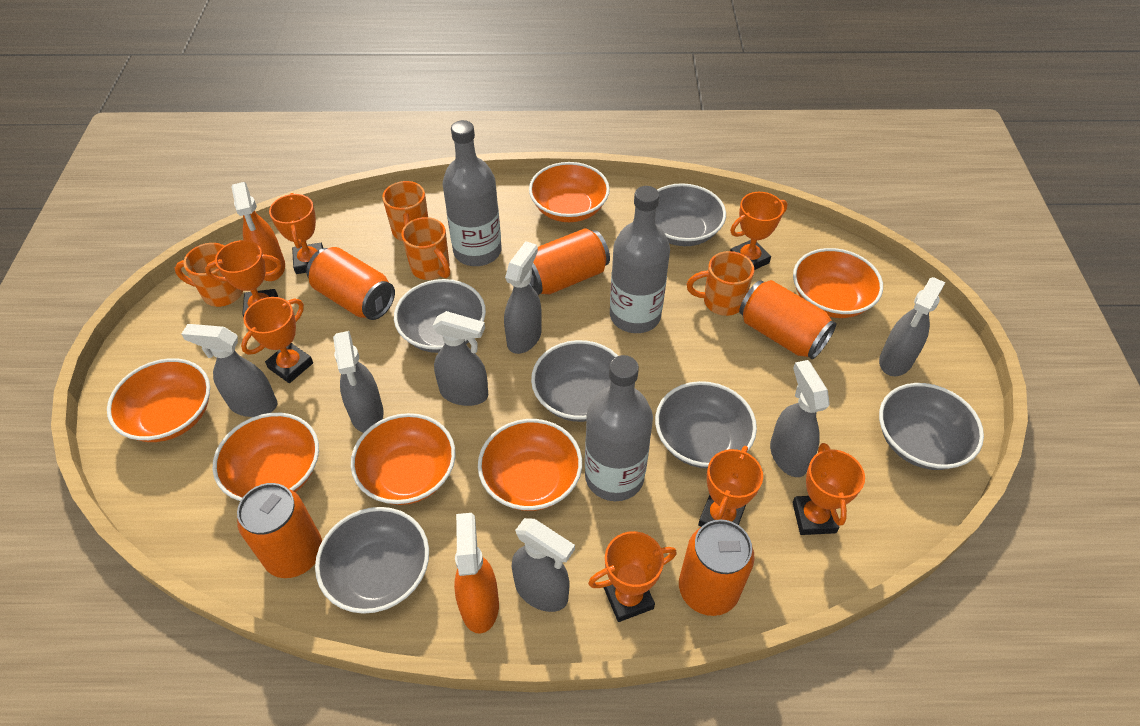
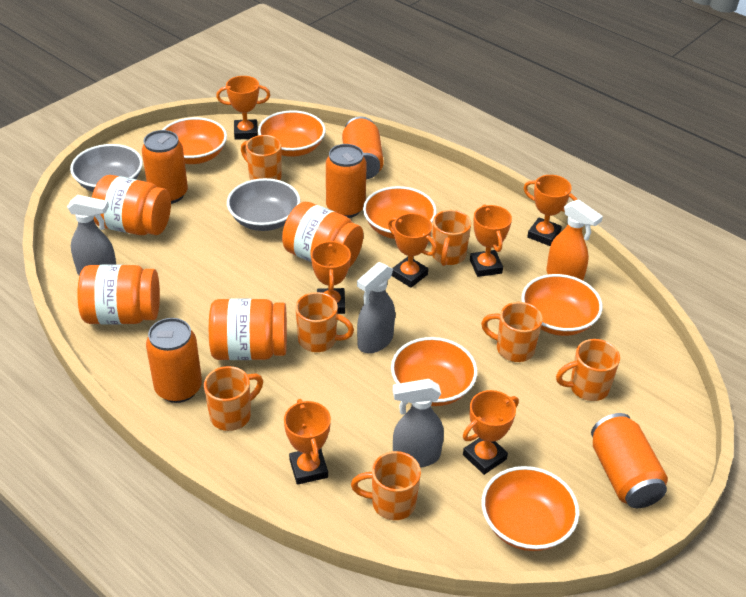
grey bottle: [443,120,502,266] [585,355,653,501] [610,186,670,333] = 3 -> none = 0
grey bowl: [315,507,429,614] [394,279,486,353] [531,340,618,422] [655,183,726,246] [655,381,757,468] [879,383,984,470] = 6 -> [70,144,143,192] [227,178,300,231] = 2
grey spray bottle: [182,324,277,417] [333,331,384,433] [433,311,488,406] [504,241,542,354] [512,518,575,612] [770,360,830,477] [879,277,945,376] = 7 -> [67,195,116,276] [357,262,395,353] [392,379,444,468] = 3
orange jar: none = 0 -> [77,265,160,324] [92,175,171,235] [209,299,287,360] [282,202,364,268] = 4
orange mug: [175,243,243,307] [382,181,428,241] [401,217,450,280] [687,251,754,316] = 4 -> [204,366,263,431] [241,135,282,180] [295,292,354,352] [351,451,421,520] [432,210,471,266] [481,302,543,362] [556,339,620,401] = 7
orange spray bottle: [232,182,285,281] [454,513,499,634] = 2 -> [546,199,603,280] = 1

